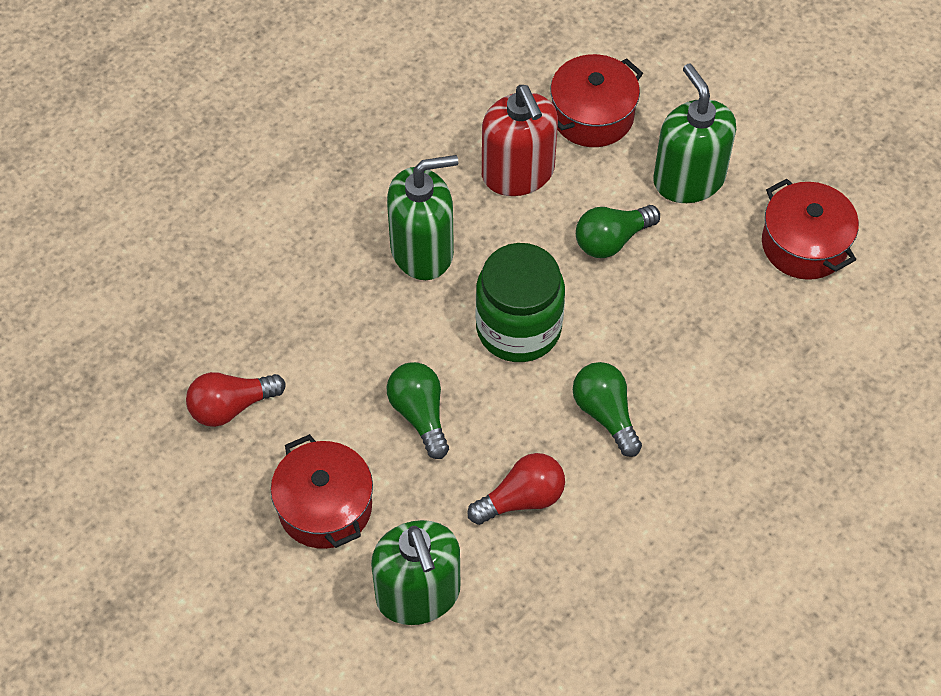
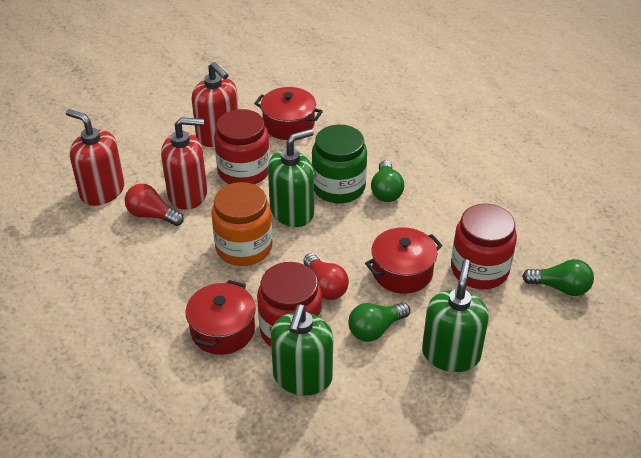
orange jar: none = 0 -> [211,182,273,266] = 1
red jar: none = 0 -> [214,109,270,185] [257,262,322,347] [451,204,517,289] = 3
red soap dispenser: [482,85,558,196] = 1 -> [66,109,125,206] [161,117,207,210] [192,62,238,147] = 3

